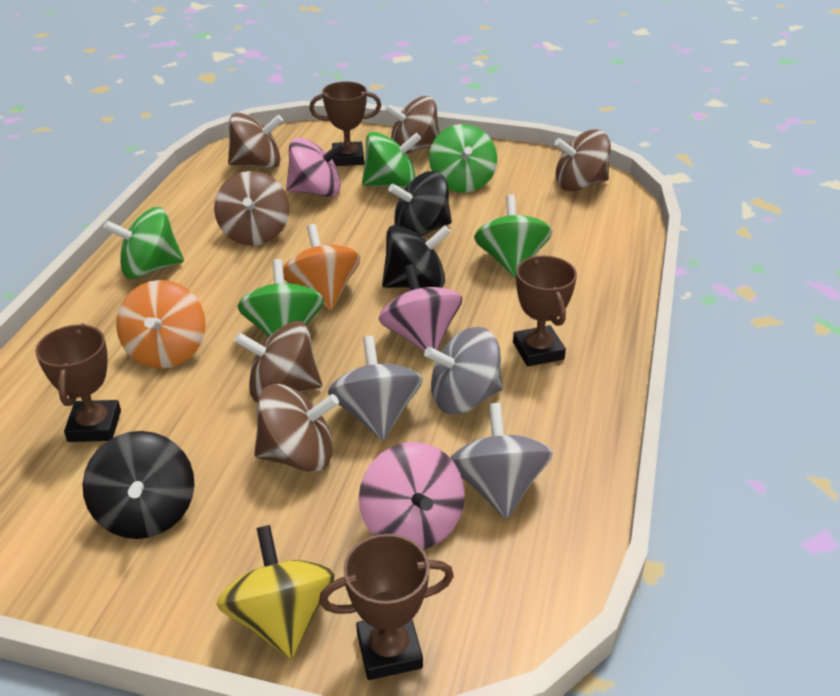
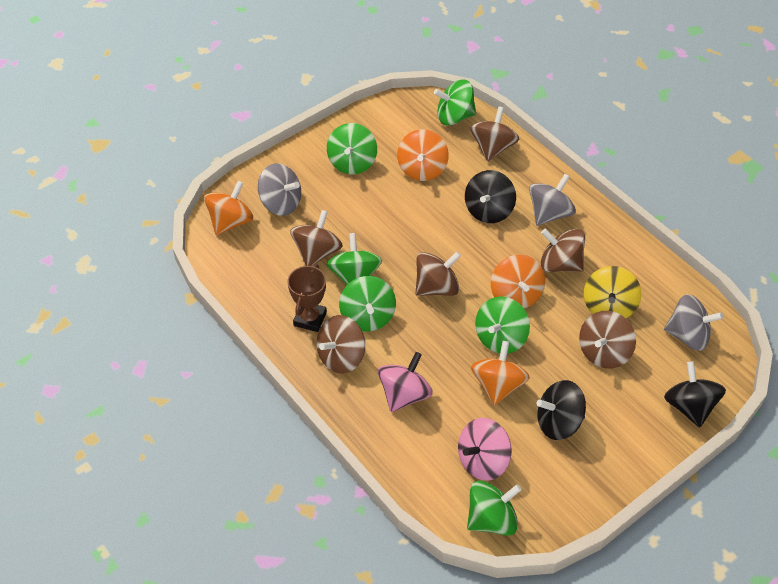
brown trophy: [35,324,121,442] [309,82,381,166] [319,534,454,680] [513,256,577,366] = 4 -> [288,264,327,332] = 1
green spinning top: [103,207,184,279] [238,259,324,337] [362,132,421,188] [429,124,497,193] [474,194,552,278] = 5 -> [327,123,377,174] [327,233,382,285] [339,276,396,331] [434,80,476,126] [467,481,522,536] [475,296,530,354] = 6
orange spinning top: [116,280,206,368] [283,224,361,310] = 2 -> [204,181,253,235] [397,129,449,181] [471,341,530,406] [491,255,545,308] = 4
pink spinning top: [286,138,345,197] [359,442,465,550] [378,264,462,352] = 3 -> [378,352,433,412] [458,418,512,480] = 2

